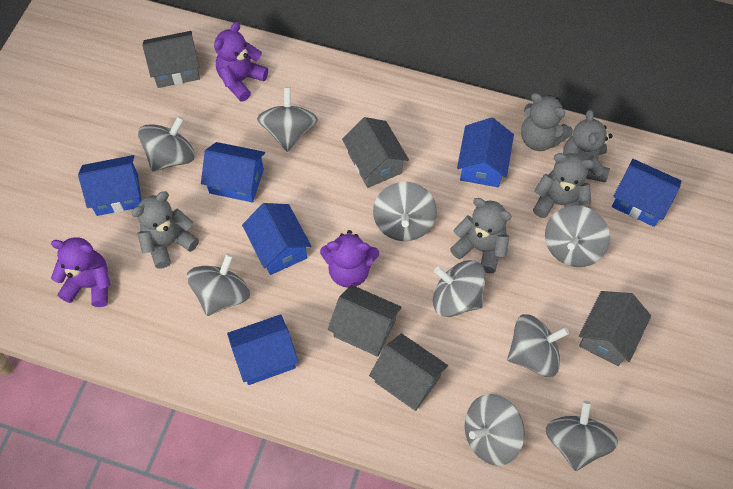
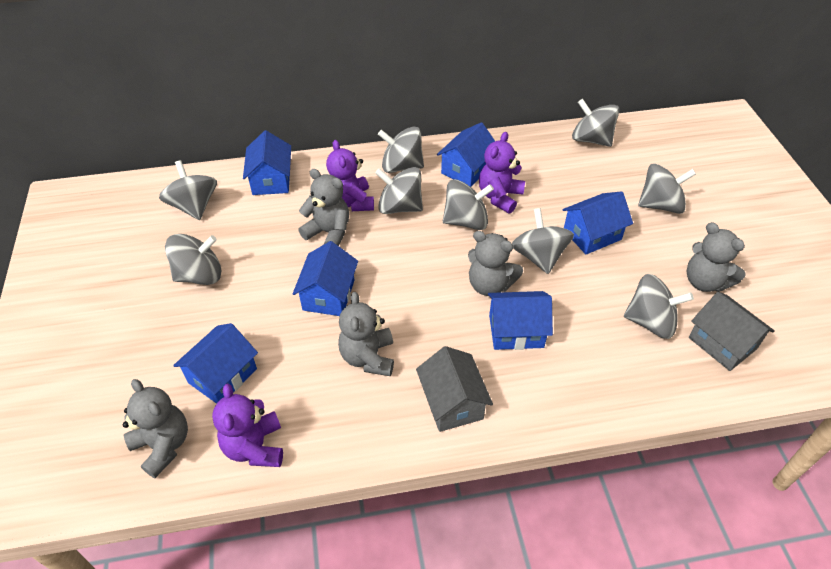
grey house: [142,31,200,88] [328,285,402,357] [342,117,409,188] [369,333,448,411] [579,291,651,366] = 5 -> [416,346,493,432] [689,292,775,371] = 2

